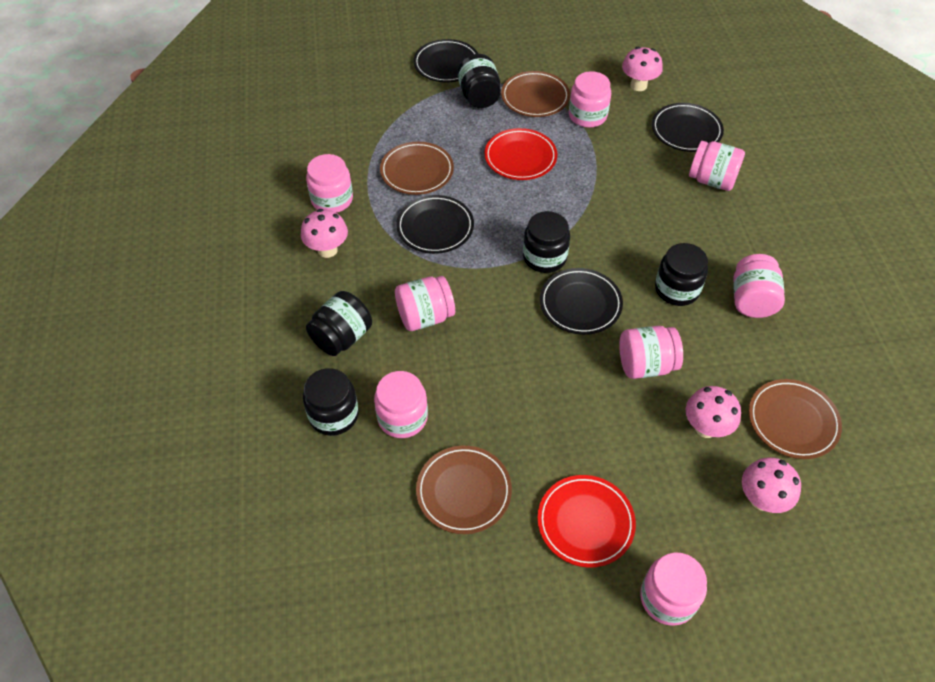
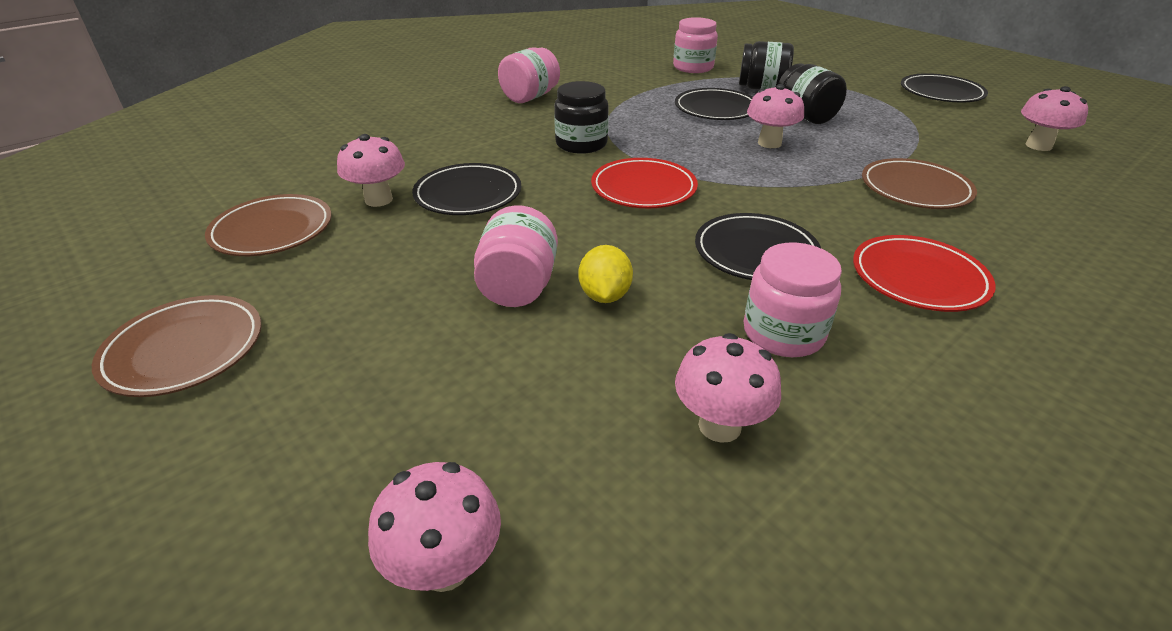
black jar: [303,368,359,436] [306,291,372,356] [457,54,501,108] [523,211,570,273] [655,243,708,306] = 5 -> [554,81,609,154] [739,41,794,90] [778,63,847,124] = 3
brown plate: [380,142,454,195] [416,446,512,534] [501,71,570,117] [749,379,842,459] = 4 -> [92,295,262,397] [205,194,332,256] [862,158,977,209] = 3
pink jar: [306,154,353,213] [374,371,428,438] [395,276,455,331] [569,71,611,128] [619,326,683,379] [640,552,707,626] [689,141,745,191] [734,254,785,318] = 8 -> [474,205,558,307] [498,47,560,103] [673,17,718,73] [744,242,842,357] = 4
pink mushroom: [301,209,348,258] [622,47,663,91] [686,386,741,438] [742,457,801,513] = 4 -> [337,134,405,207] [368,462,501,592] [675,333,781,443] [747,84,804,148] [1021,86,1088,151] = 5
yellow lemon: none = 0 -> [578,245,633,303] = 1

